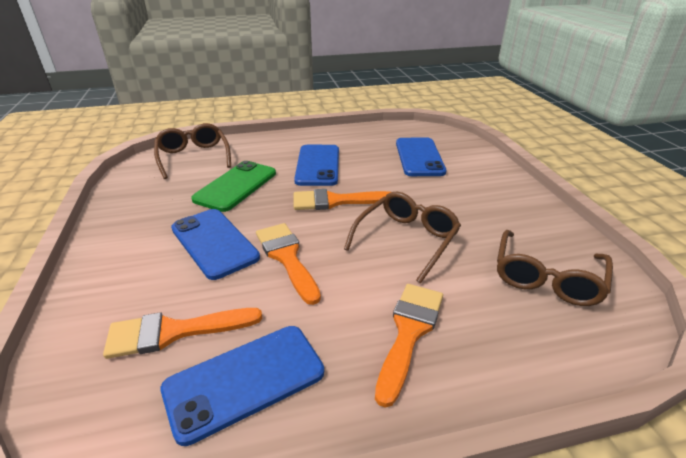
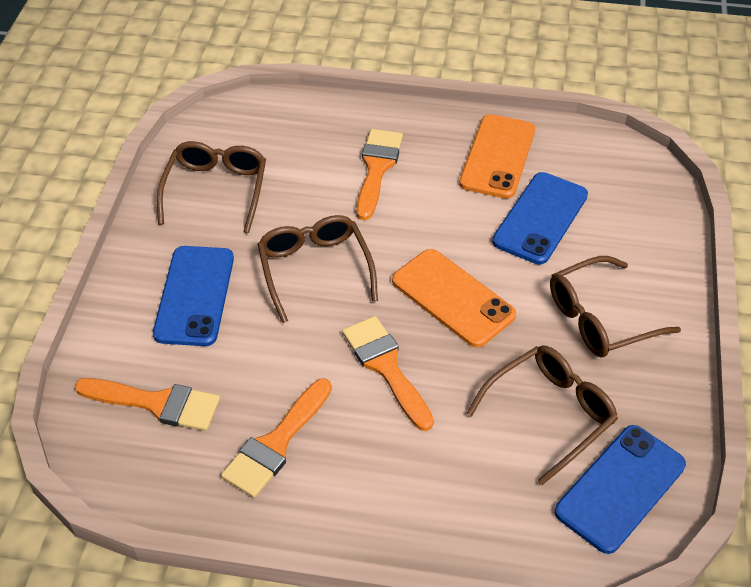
blue phone: [161,326,324,446] [171,209,260,280] [294,145,339,186] [396,137,446,176] = 4 -> [153,246,234,346] [492,172,588,265] [555,425,686,554] = 3
brown glasses: [154,123,231,179] [344,192,461,283] [497,230,613,306] = 3 -> [157,141,266,233] [257,215,378,323] [467,345,618,485] [550,256,681,357] = 4
green phone: [191,161,276,212] = 1 -> none = 0
orange phone: none = 0 -> [392,249,516,348] [459,114,535,199] = 2

